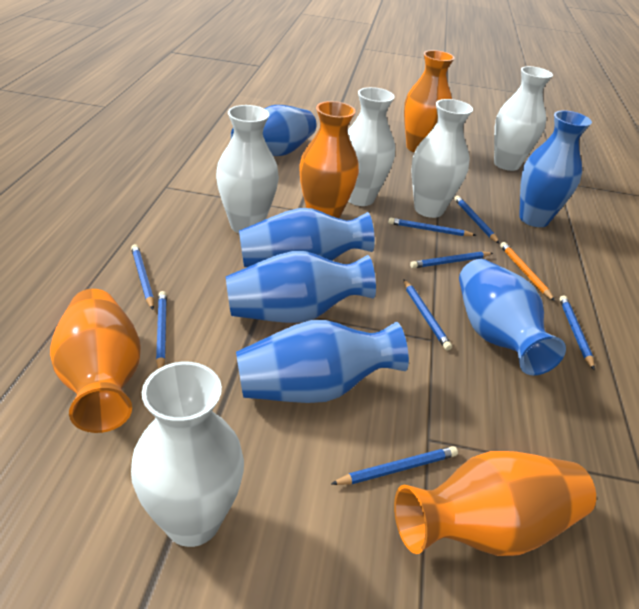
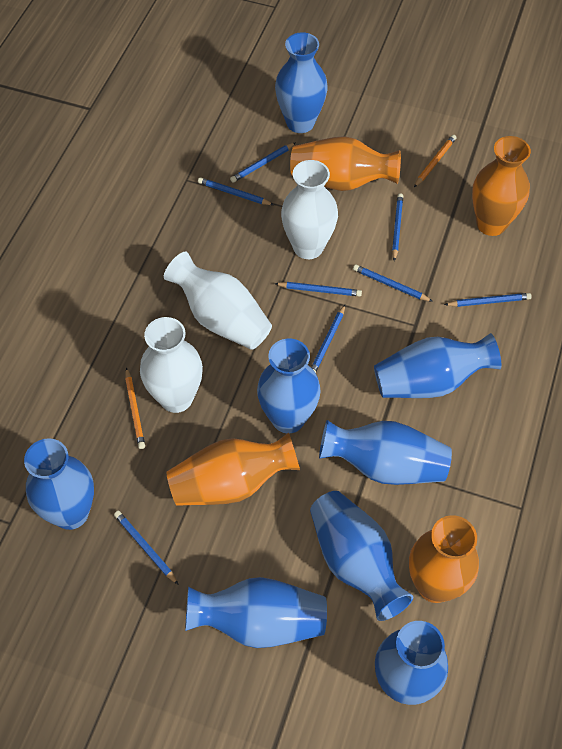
blue vase: [226,251,376,323] [231,105,317,156] [236,320,409,403] [239,208,375,267] [459,259,566,375] [519,110,592,227] = 6 -> [24,438,94,530] [185,577,327,648] [257,338,321,433] [275,32,328,133] [310,491,413,621] [319,420,452,485] [374,333,501,398] [375,621,448,705] = 8
orange pencil: [500,242,555,301] = 1 -> [125,367,145,449] [414,135,456,187] = 2
white vase: [131,362,244,547] [216,105,279,233] [347,87,395,206] [411,99,473,218] [494,66,553,171] = 5 -> [140,317,203,413] [164,252,272,350] [281,160,338,259] = 3

